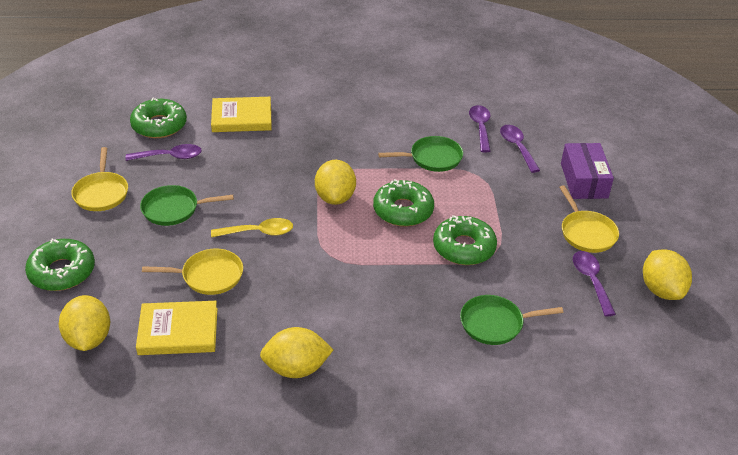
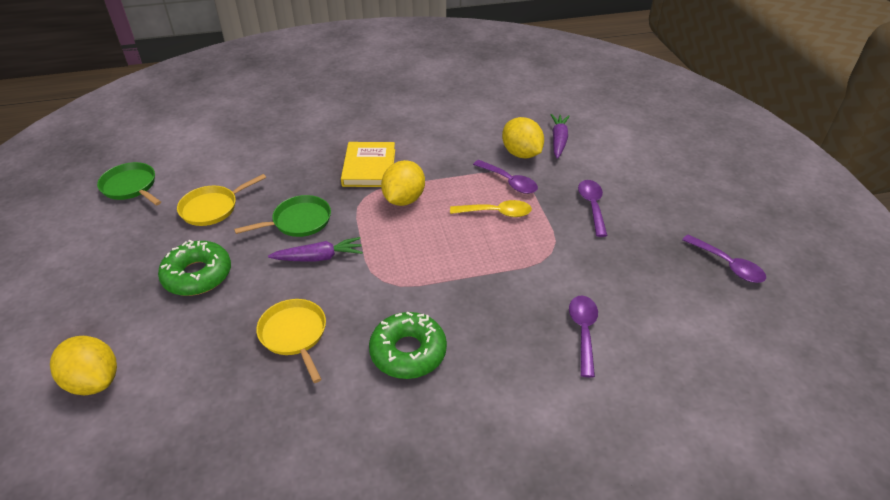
green donut: [25,239,95,291] [130,98,187,138] [373,179,434,227] [433,215,497,265] = 4 -> [158,240,231,296] [369,311,447,379] = 2
green pan: [140,185,234,226] [378,136,463,172] [460,295,563,345] = 3 -> [97,162,161,205] [234,195,331,237] = 2
purple box: [561,143,614,199] = 1 -> none = 0
purple carrot: none = 0 -> [268,237,363,262] [551,114,570,159] = 2
yellow book: [136,301,218,355] [211,97,272,132] = 2 -> [341,142,395,187] = 1
yellow lemon: [59,295,110,351] [260,327,334,378] [315,160,356,205] [643,250,692,300] = 4 -> [50,336,117,396] [381,160,425,206] [502,117,544,159] = 3
yellow pan: [71,147,128,211] [142,248,243,295] [559,185,619,253] = 3 -> [177,174,266,226] [256,299,326,383] = 2

